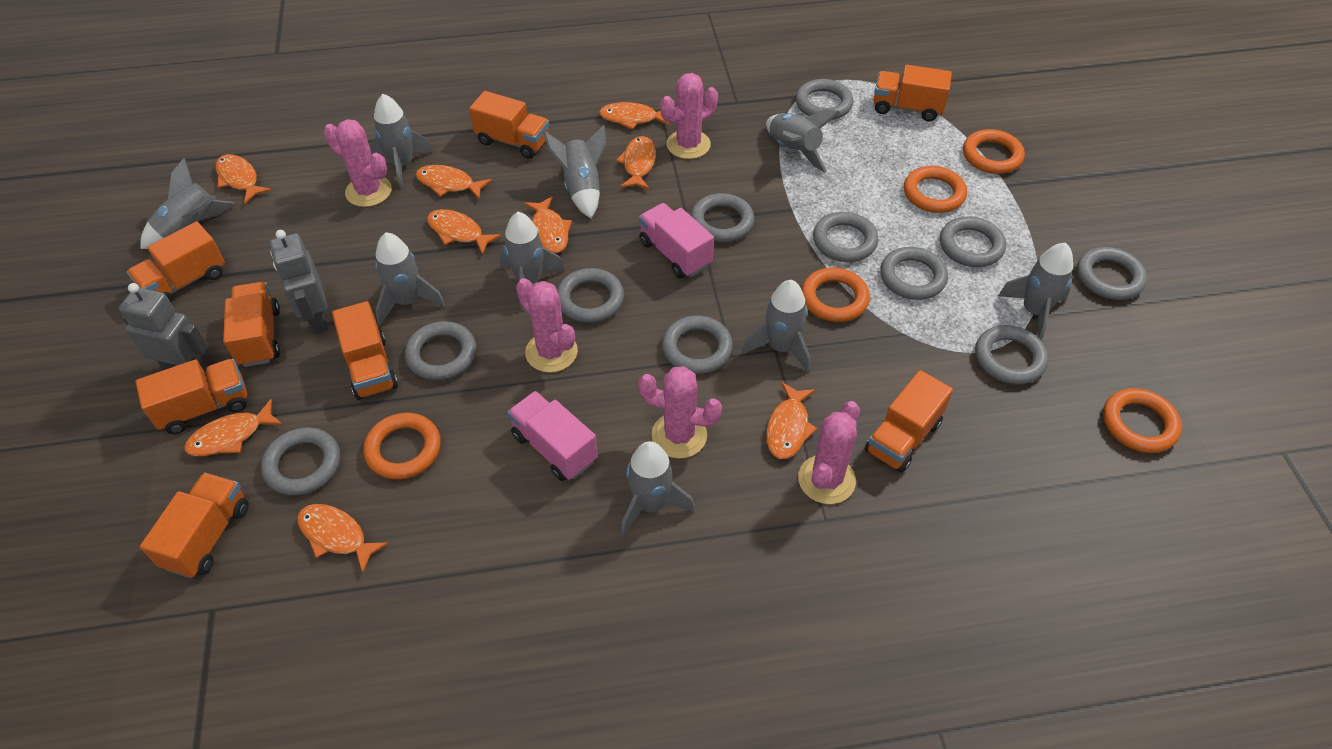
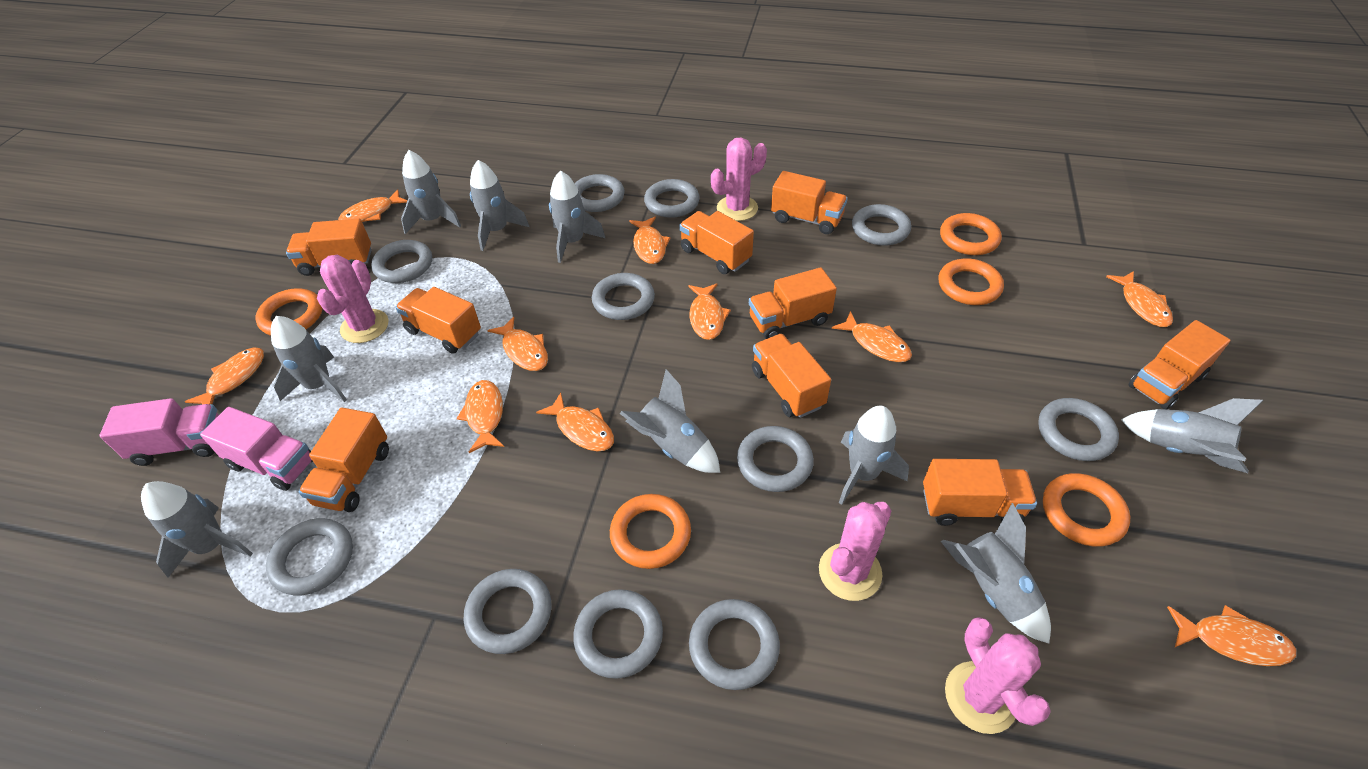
grey robot: [119,283,208,372] [269,230,328,334] = 2 -> none = 0
orange fish: [184,399,283,456] [215,154,271,203] [298,504,389,573] [416,165,492,199] [427,209,501,255] [524,196,572,253] [599,102,669,130] [616,136,656,189] [766,382,818,459] = 9 -> [185,348,264,404] [338,189,407,222] [456,380,504,453] [487,316,548,371] [536,392,614,451] [629,217,670,264] [688,283,731,340] [832,311,912,362] [1106,271,1173,327] [1167,605,1296,666] = 10
orange truck: [127,221,225,303] [135,359,247,434] [140,472,249,578] [223,282,280,367] [332,301,398,400] [469,91,549,159] [865,370,953,473] [873,65,952,121] = 8 -> [286,219,371,276] [299,408,389,512] [395,287,481,354] [679,211,754,274] [749,267,837,339] [752,334,831,418] [771,171,848,234] [923,459,1037,526] [1128,320,1231,409] = 9
pink cactus: [324,119,392,207] [516,278,578,373] [638,366,722,459] [660,73,718,159] [798,401,860,504] = 5 -> [317,254,389,343] [711,137,767,221] [819,502,891,601] [945,617,1051,734] = 4

